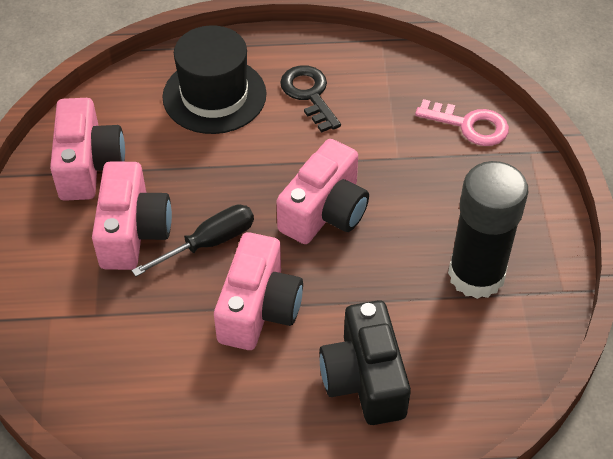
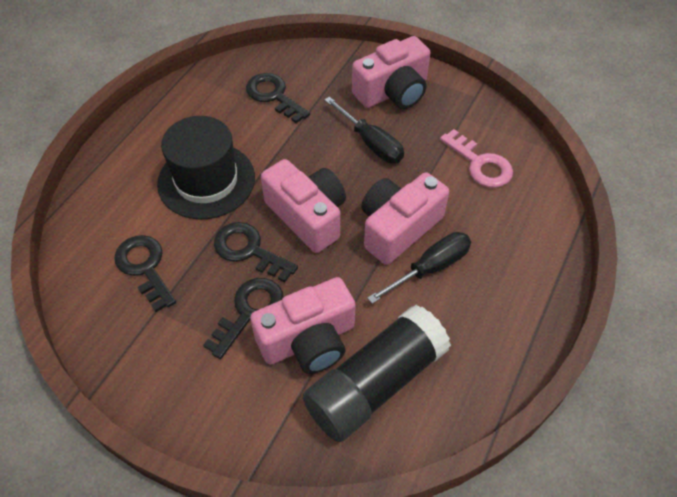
black camera: [319,300,411,425] = 1 -> none = 0
black key: [280,65,341,133] = 1 -> [114,235,176,312] [203,278,284,359] [214,222,298,283] [246,73,310,123] = 4
black screwdriver: [132,204,254,277] = 1 -> [324,97,404,163] [367,232,471,304] = 2

